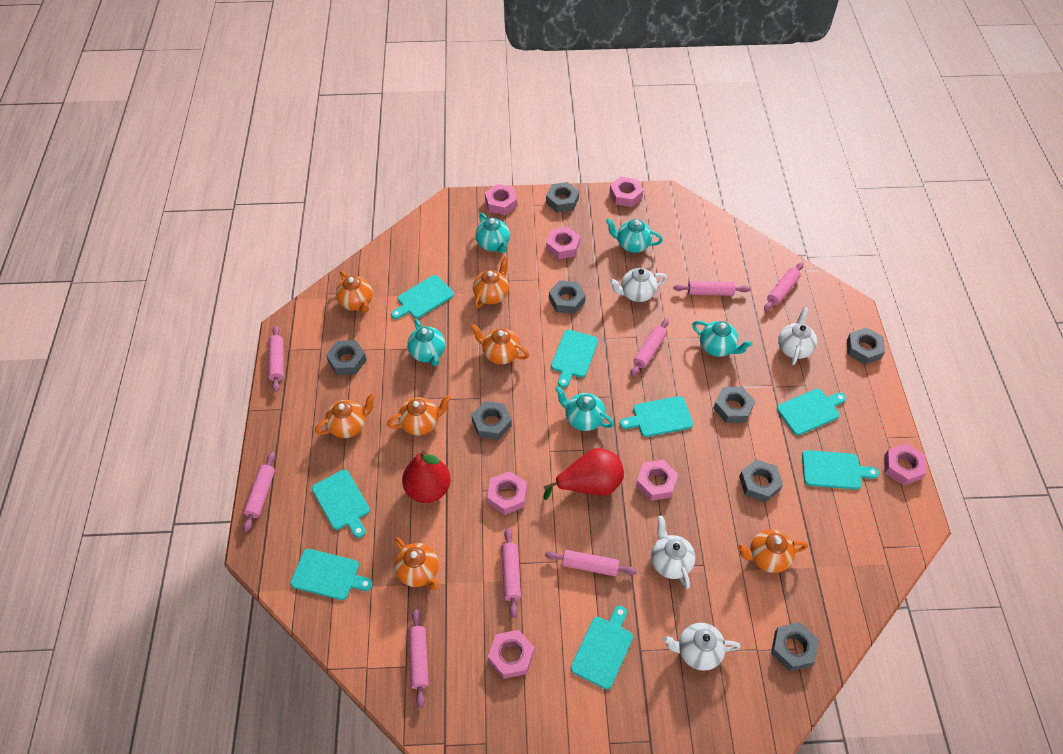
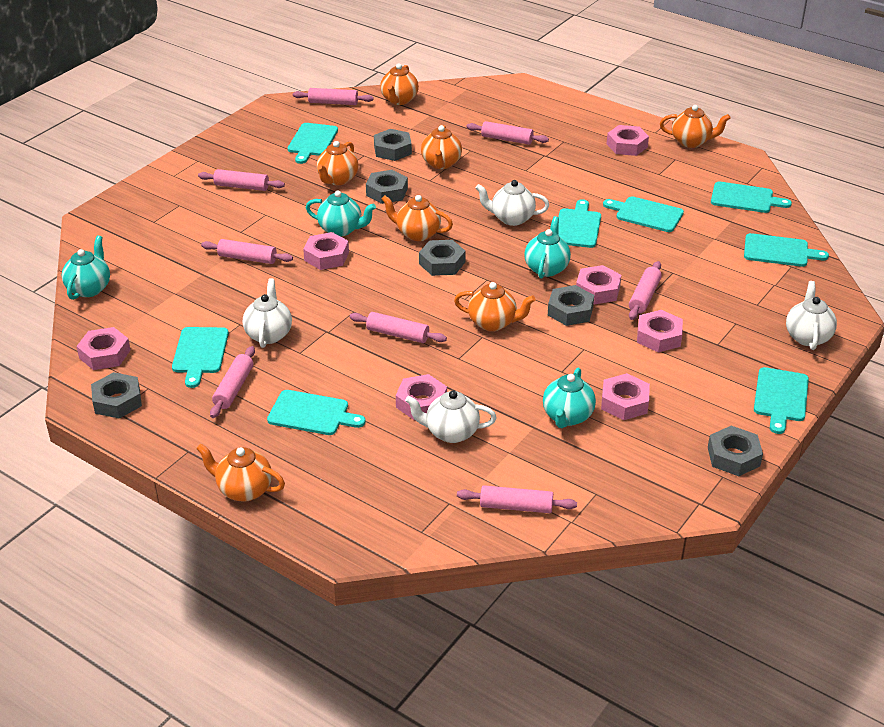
grey nut: [326,340,367,375] [472,401,512,440] [546,182,579,212] [549,280,586,314] [713,387,755,423] [739,459,783,502] [771,622,819,671] [847,327,885,365] = 8 -> [91,372,142,419] [366,170,408,204] [374,129,412,161] [419,240,466,276] [548,285,594,326] [708,426,763,476] = 6
red pear: [402,451,451,503] [544,448,624,500] = 2 -> none = 0
turquoise teapot: [407,319,445,366] [475,213,510,253] [555,386,614,431] [606,219,663,253] [692,321,752,357] = 5 -> [62,236,110,300] [306,190,376,237] [524,216,571,279] [543,368,596,428] = 4

